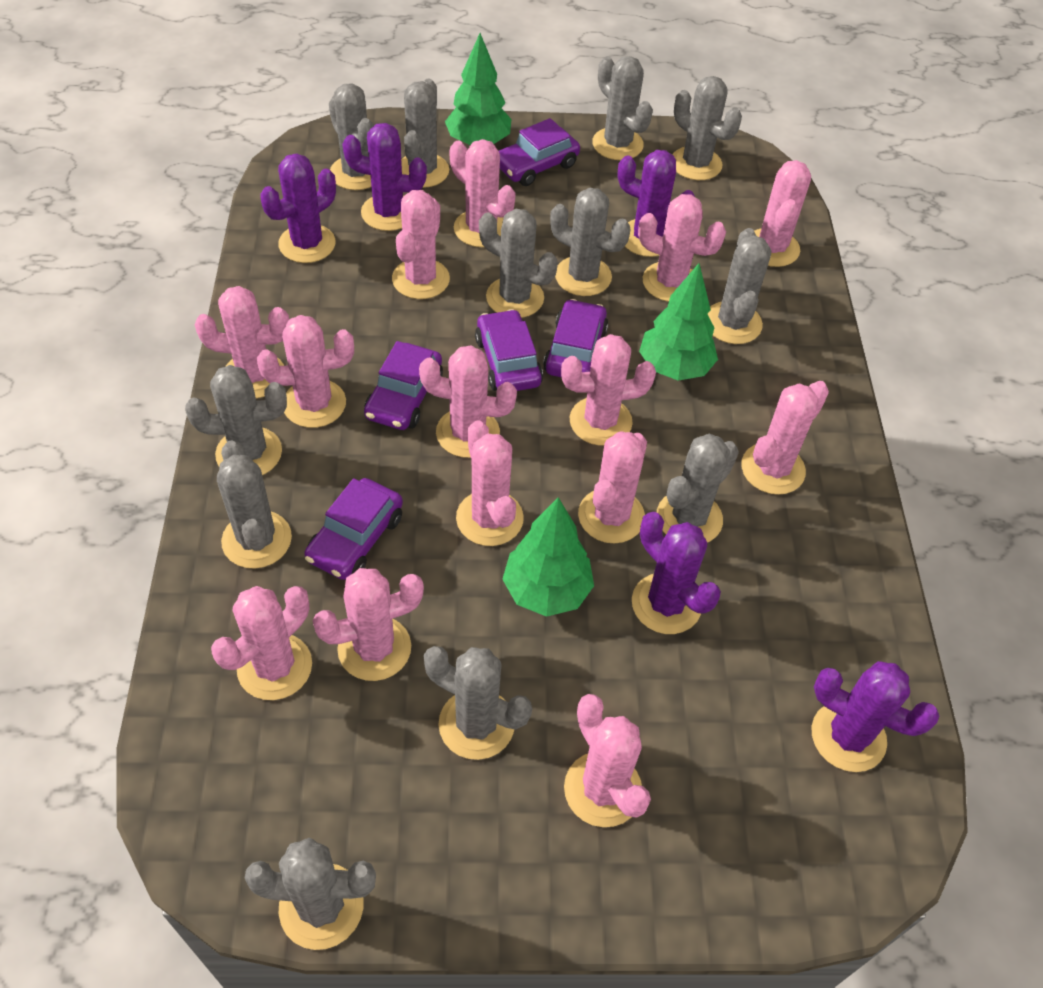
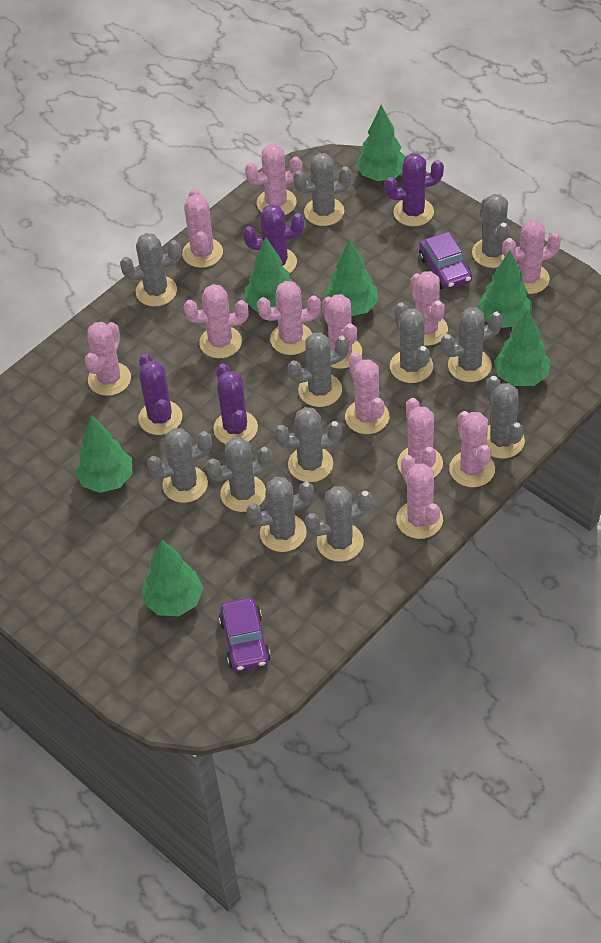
green tree: [445,33,512,145] [502,497,594,617] [639,263,718,380] = 3 -> [75,415,133,493] [143,539,203,617] [245,237,292,312] [324,239,378,316] [356,105,406,181] [477,250,532,328] [494,309,551,386] = 7
pink cactus: [195,286,289,399] [211,586,312,700] [257,315,354,428] [313,568,424,681] [392,190,450,299] [419,345,517,458] [450,139,516,247] [456,420,524,546] [561,334,656,446] [564,694,651,827] [578,431,647,544] [638,194,726,302] [741,381,829,495] [754,160,811,267] = 14 -> [85,322,131,396] [182,189,223,268] [184,284,249,358] [245,144,302,215] [257,281,321,355] [322,294,362,369] [345,353,389,434] [396,455,443,539] [397,398,443,477] [411,271,448,346] [449,411,495,487] [502,220,561,294] = 12
purple cactus: [260,153,336,263] [342,123,427,231] [617,150,695,257] [632,512,721,634] [812,661,939,772] = 5 -> [138,353,182,435] [213,363,258,444] [243,204,304,274] [385,153,444,227] = 4
purple car: [304,478,403,580] [364,341,443,430] [475,309,543,391] [499,118,580,186] [543,299,608,378] = 5 -> [219,598,271,672] [419,232,472,289] = 2

